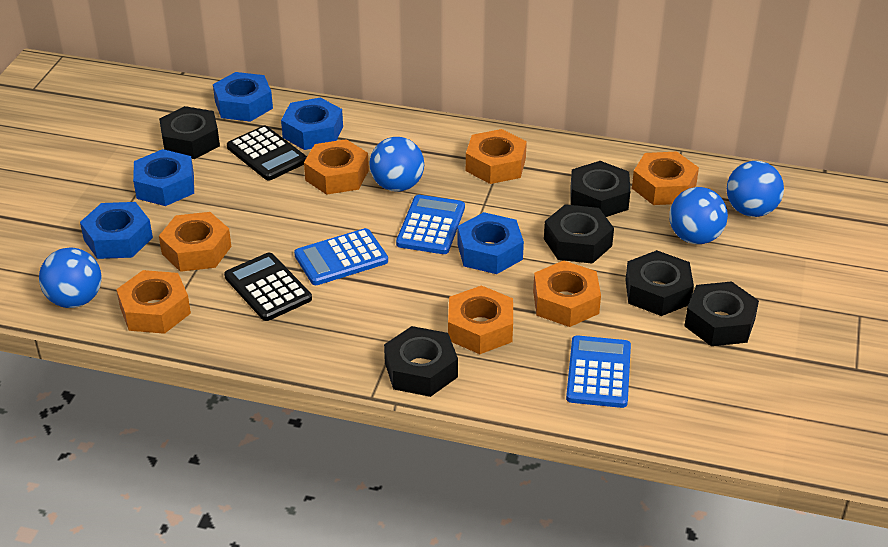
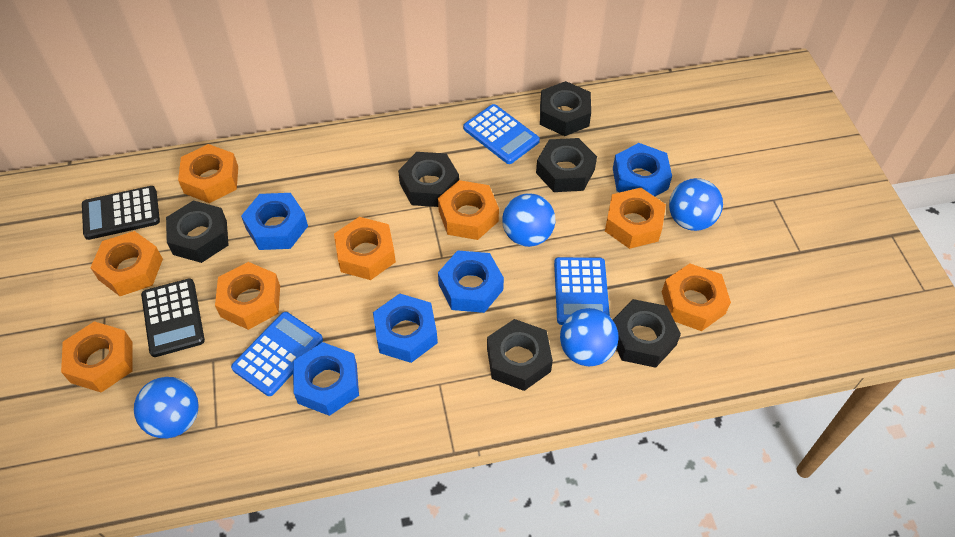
orange nut: [116,270,191,334] [159,212,231,272] [304,139,369,195] [448,285,513,354] [466,129,527,184] [533,260,601,327] [632,151,699,205] = 7 -> [61,321,132,393] [90,231,163,296] [178,144,238,203] [215,262,280,330] [334,217,396,280] [438,180,499,240] [605,188,666,249] [662,263,731,331] = 8

